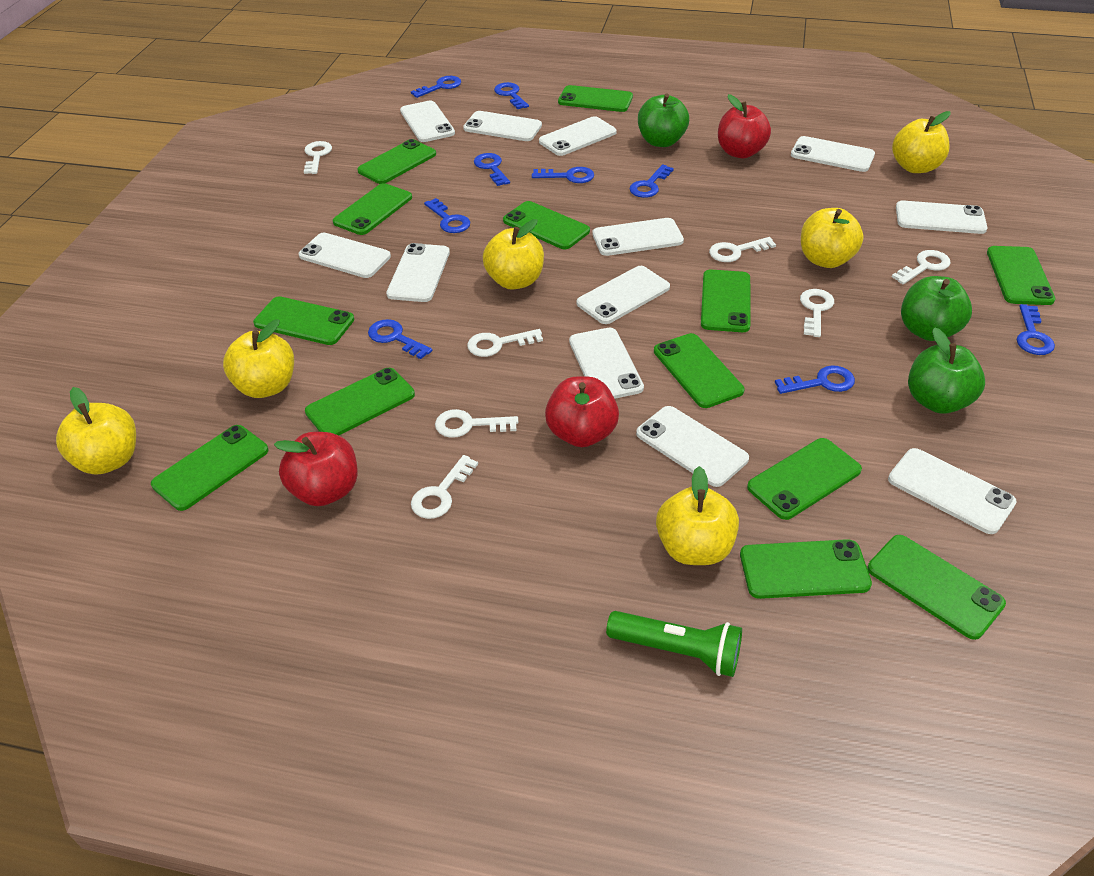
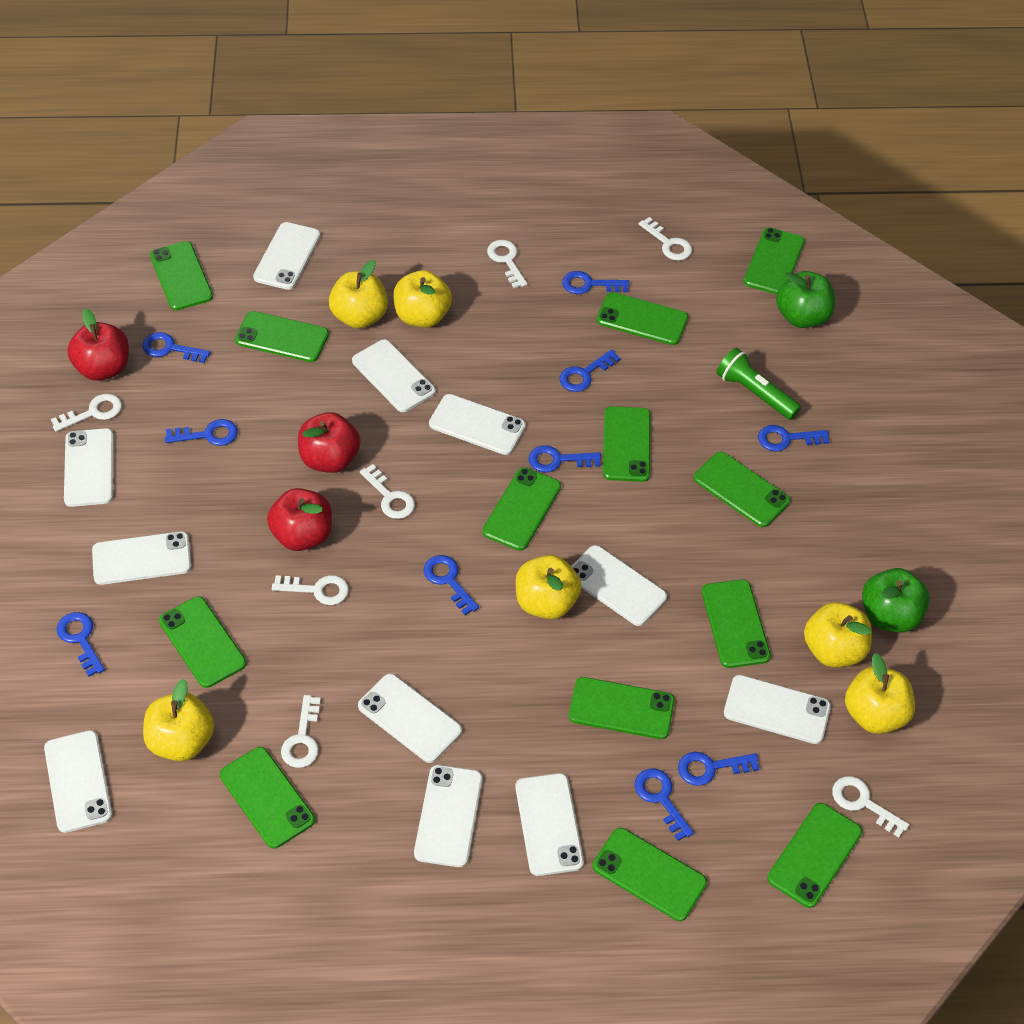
blue key: [368,319,433,359] [411,76,461,98] [424,198,470,233] [474,153,510,186] [494,82,529,109] [532,167,594,183] [630,164,674,198] [775,366,855,394] [1017,304,1055,355] = 9 -> [57,612,105,677] [142,332,211,363] [165,419,238,446] [424,555,479,615] [529,445,601,473] [559,349,621,392] [562,271,629,294] [635,769,694,841] [678,752,759,786] [758,425,829,452] = 10
green apple: [638,93,689,147] [901,276,972,341] [908,327,985,414] = 3 -> [776,271,835,328] [862,568,930,632] = 2
white phone: [299,233,391,278] [386,243,450,302] [400,101,455,142] [463,111,542,141] [539,116,617,156] [569,328,644,399] [577,266,670,324] [592,218,684,256] [636,406,749,487] [791,136,875,172] [888,448,1017,534] [896,200,987,234] = 12 -> [44,730,112,833] [64,428,114,507] [92,531,191,585] [253,222,321,290] [352,339,436,412] [358,674,462,763] [414,765,482,867] [429,394,526,455] [515,773,584,876] [571,545,667,626] [724,675,831,744] = 11

